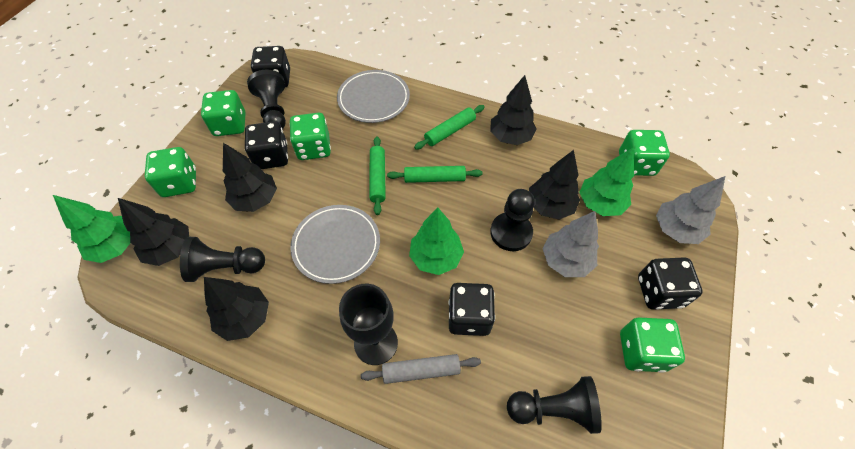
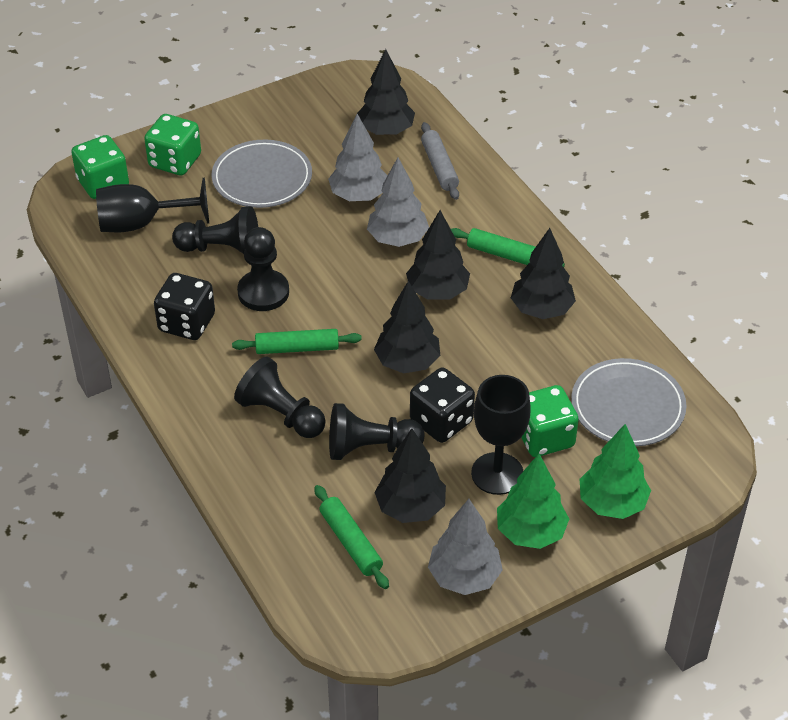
black dice: [245,121,288,169] [251,46,290,87] [449,283,495,336] [638,257,703,310] = 4 -> [154,273,215,340] [410,368,475,443] = 2
black goblet: [339,284,398,365] = 1 -> [96,178,209,232] [471,375,531,495] = 2
green dice: [145,147,196,197] [201,90,245,136] [290,113,331,160] [619,130,670,176] [620,318,685,373] = 5 -> [71,135,129,199] [144,114,201,175] [521,385,579,457] = 3
green tree: [53,195,130,263] [409,207,464,275] [579,147,634,216] = 3 -> [497,454,569,549] [580,424,651,519] = 2
grey tree: [543,211,599,277] [656,176,725,244] = 2 -> [328,114,388,201] [367,158,429,247] [428,499,503,595] = 3

